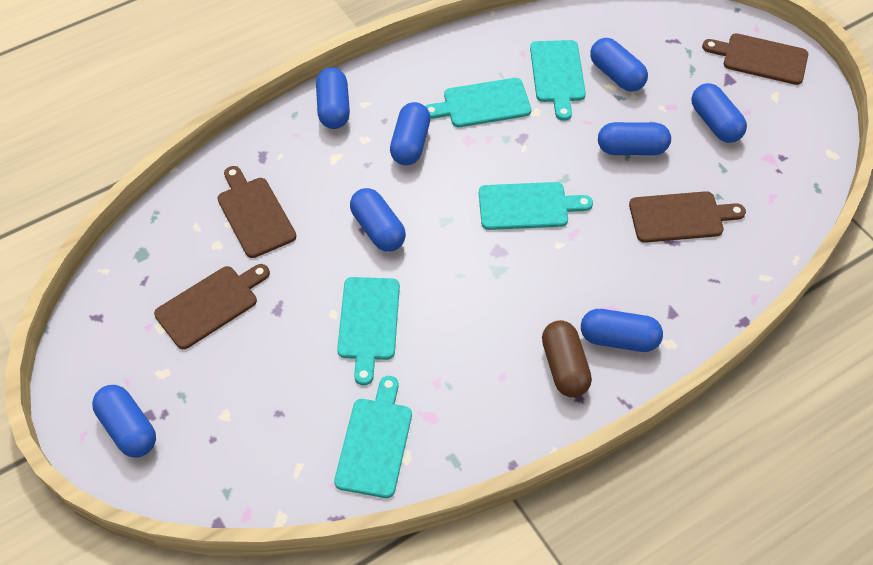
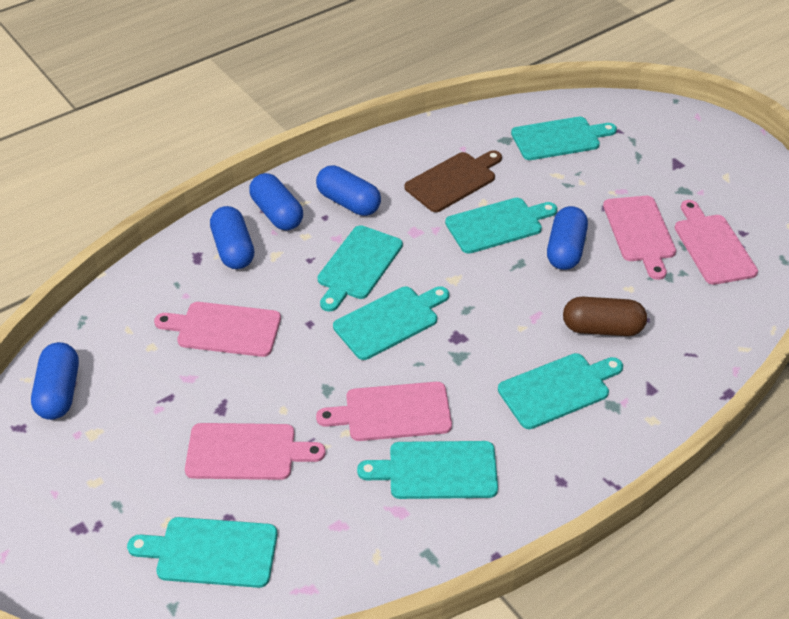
blue capsule: [92,385,156,457] [316,68,350,129] [350,188,406,252] [390,102,430,165] [581,309,663,352] [590,38,648,92] [598,122,671,155] [691,83,747,143] = 8 -> [31,342,79,420] [210,206,254,269] [249,173,303,230] [316,165,381,216] [547,206,588,270] = 5
brown cutting board: [154,264,270,349] [217,166,296,258] [629,191,746,243] [702,33,808,85] = 4 -> [404,150,502,212] = 1
pink cutting board: none = 0 -> [154,302,281,357] [185,423,326,480] [316,382,452,441] [603,196,676,280] [675,200,758,285] = 5
turquoise cutting board: [334,376,412,498] [337,277,400,386] [425,78,531,127] [479,182,593,230] [530,40,586,121] = 5 -> [127,517,277,588] [317,225,403,312] [333,286,449,360] [357,441,498,499] [445,198,557,254] [498,353,623,429] [511,117,617,160] = 7

